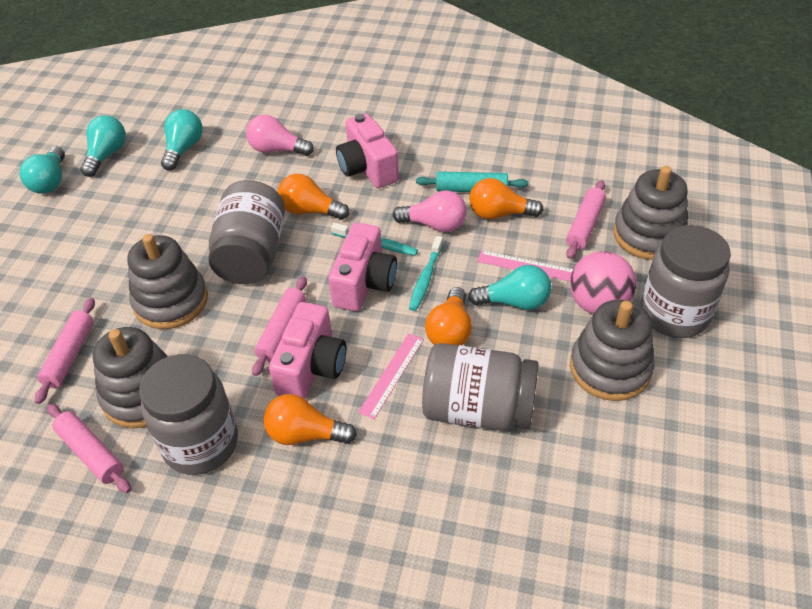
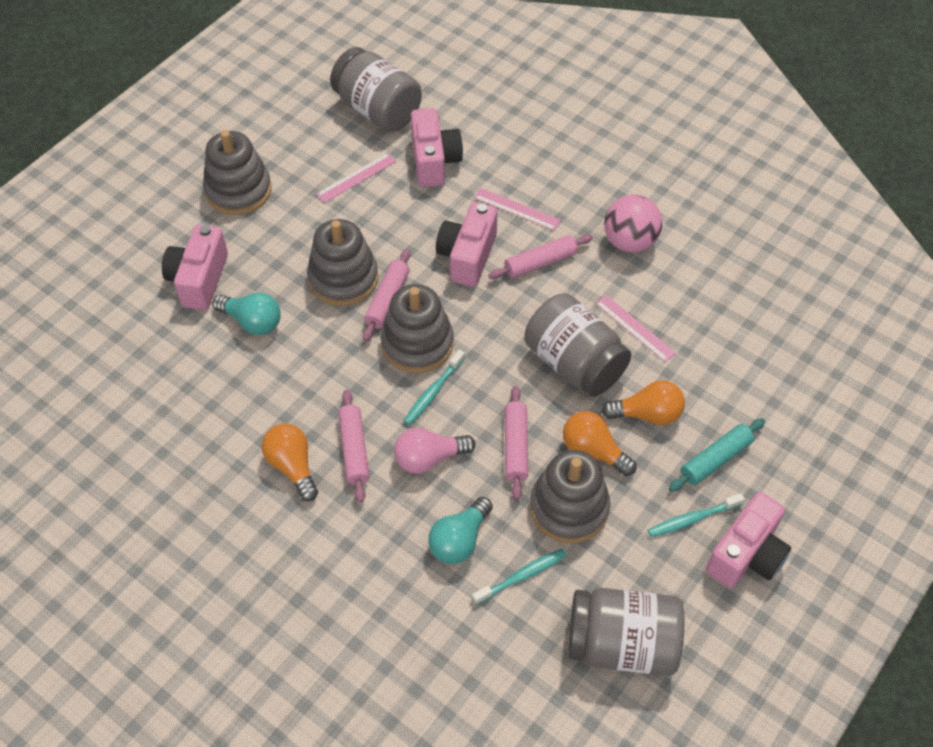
grey jar: [139,354,238,475] [208,180,285,284] [422,343,538,431] [641,225,731,338] = 4 -> [330,47,422,132] [525,293,631,397] [568,588,684,676] = 3
orange light bulb: [263,394,357,445] [278,174,349,220] [425,287,472,345] [469,178,543,219] = 4 -> [262,423,318,501] [563,411,637,476] [601,380,685,425] = 3
pink camera: [269,302,346,399] [328,222,397,311] [336,113,399,188] = 3 -> [162,225,228,310] [411,108,463,187] [436,202,497,287] [706,492,791,588] = 4
pink light bulb: [246,115,314,156] [393,190,467,232] = 2 -> [394,428,475,474] = 1
pink ruler: [358,333,424,419] [477,250,574,281] = 2 -> [316,153,397,203] [474,188,561,231] [595,295,676,362] = 3
turquoise light bulb: [19,147,65,194] [80,115,126,177] [161,109,203,171] [468,265,551,310] = 4 -> [213,293,281,335] [428,497,493,564] = 2
turquoise toothbrush: [331,223,418,256] [409,236,443,311] = 2 -> [404,350,465,425] [472,549,567,605] [648,493,745,537] = 3

